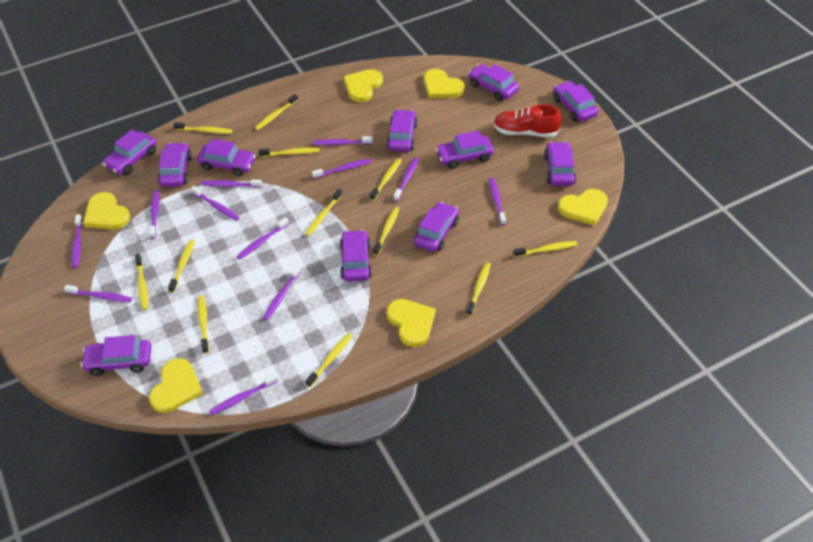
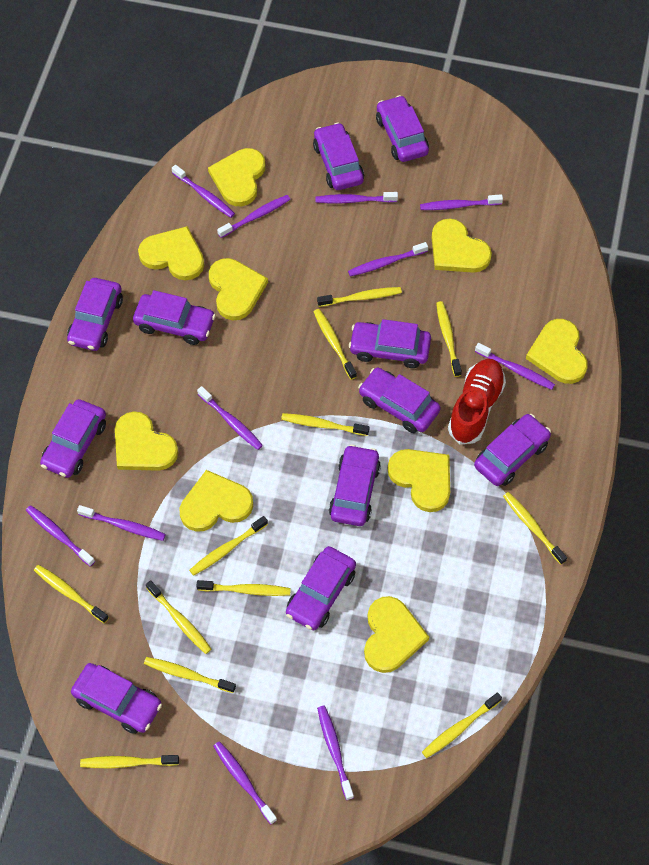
purple toothbrush: [64,285,132,302] [72,214,82,268] [149,190,160,239] [191,186,239,221] [200,180,262,188] [209,374,278,415] [236,217,289,260] [263,265,301,320] [312,159,371,179] [313,136,373,145] [393,157,419,201] [489,178,506,225] = 12 -> [26,505,95,567] [77,505,166,541] [172,165,235,218] [197,386,263,450] [213,741,277,824] [217,195,290,238] [315,192,398,203] [317,706,354,800] [348,242,428,276] [420,194,503,210] [475,343,555,390] = 11
yellow heart: [83,192,130,230] [149,358,203,413] [343,69,383,102] [386,299,436,347] [424,69,465,98] [558,189,608,226] = 6 -> [115,411,178,471] [138,226,204,280] [180,470,253,532] [208,148,265,206] [209,258,268,320] [364,596,429,673] [388,449,450,512] [431,219,492,273] [526,319,588,384] = 9

